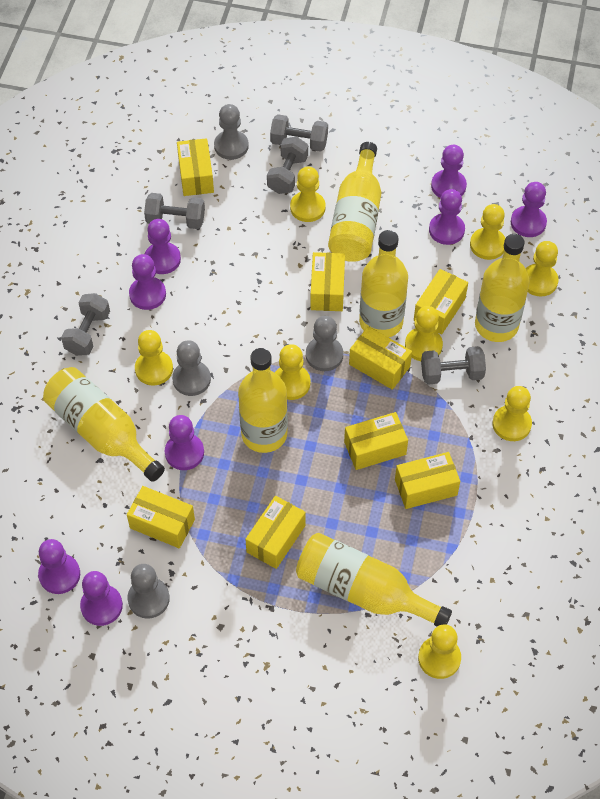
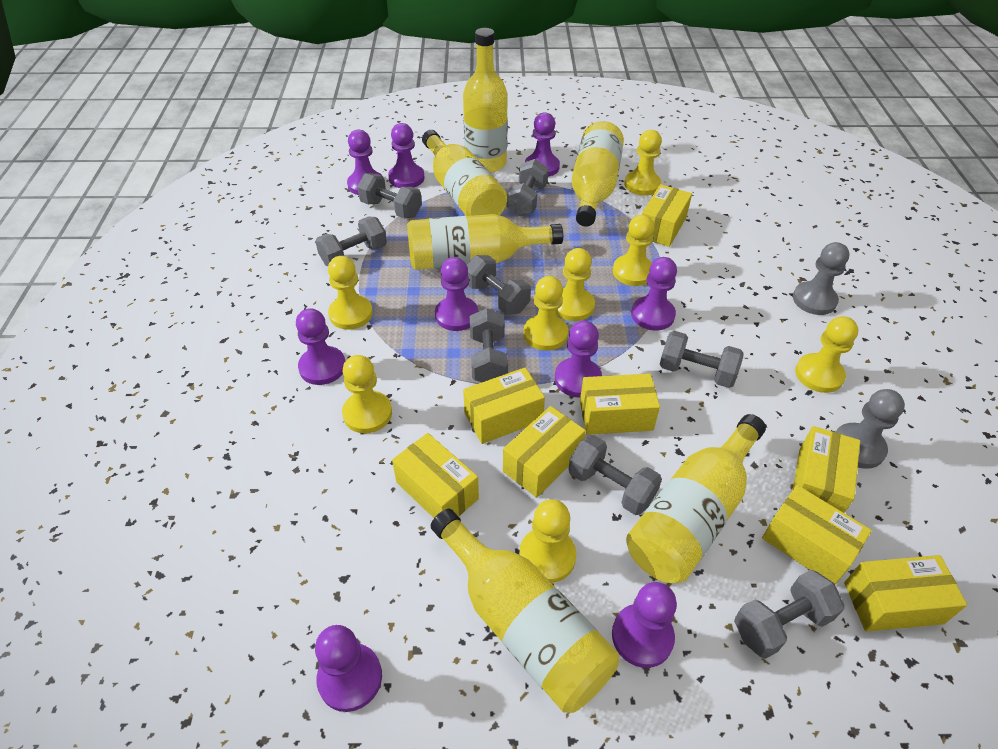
grey dumbbell: [61,293,110,356] [144,193,205,229] [267,136,308,194] [270,114,328,152] [421,346,486,385] = 5 -> [315,217,387,266] [357,173,422,218] [467,255,531,315] [470,308,508,382] [506,159,549,216] [569,435,662,515] [660,331,744,388] [734,570,844,659] = 8
grey pawn: [128,564,170,619] [172,340,211,396] [214,104,249,160] [306,316,343,371] = 4 -> [793,242,850,315] [836,389,905,469] = 2
purple pawn: [38,539,80,594] [80,571,123,626] [129,254,166,310] [145,219,181,274] [165,415,204,470] [429,189,465,245] [431,145,467,198] [511,182,547,237] = 8 -> [296,308,345,385] [315,625,382,712] [347,129,382,195] [388,123,425,188] [435,257,478,331] [525,112,560,177] [555,321,602,397] [612,582,677,668] [631,257,677,331] = 9

